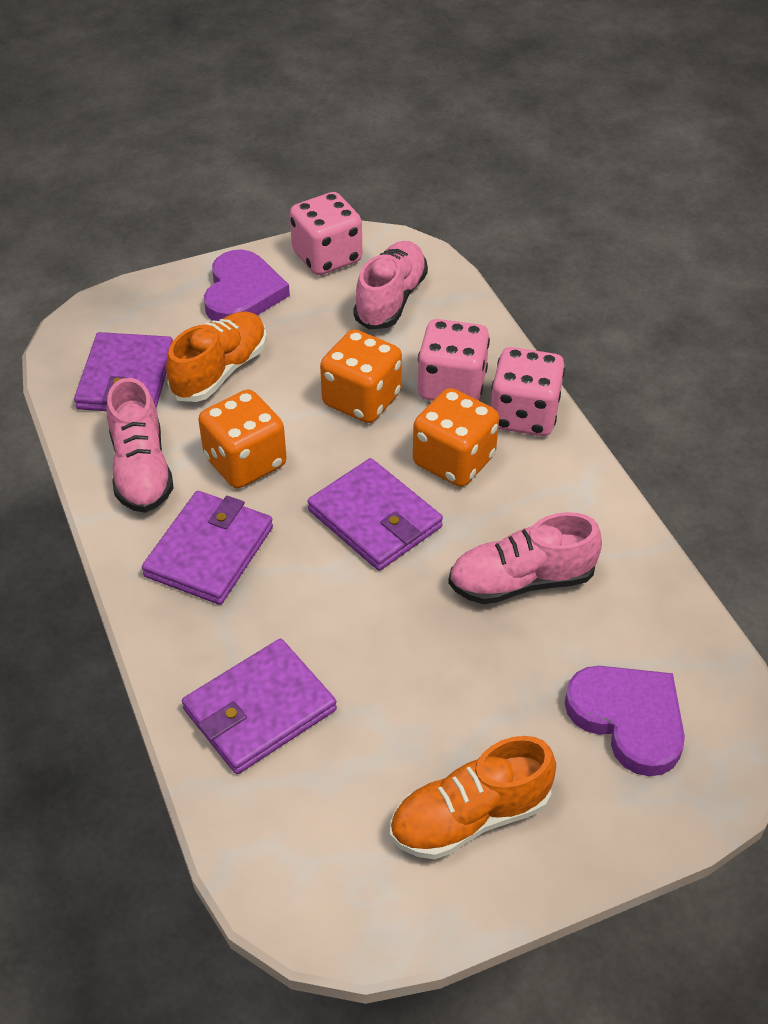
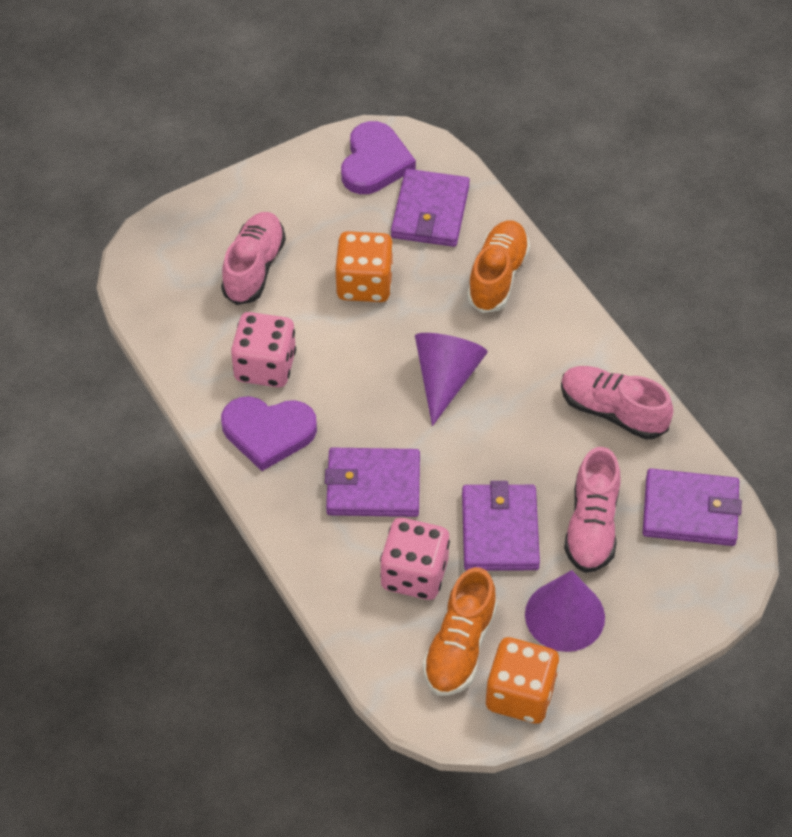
orange dice: [198,389,287,488] [320,329,402,423] [413,388,499,487] = 3 -> [335,231,393,302] [486,637,560,724] = 2
pink dice: [290,192,362,275] [418,319,490,401] [490,347,565,436] = 3 -> [231,312,296,387] [380,518,450,600] = 2
purple cone: none = 0 -> [415,333,488,426] [525,570,605,652] = 2

